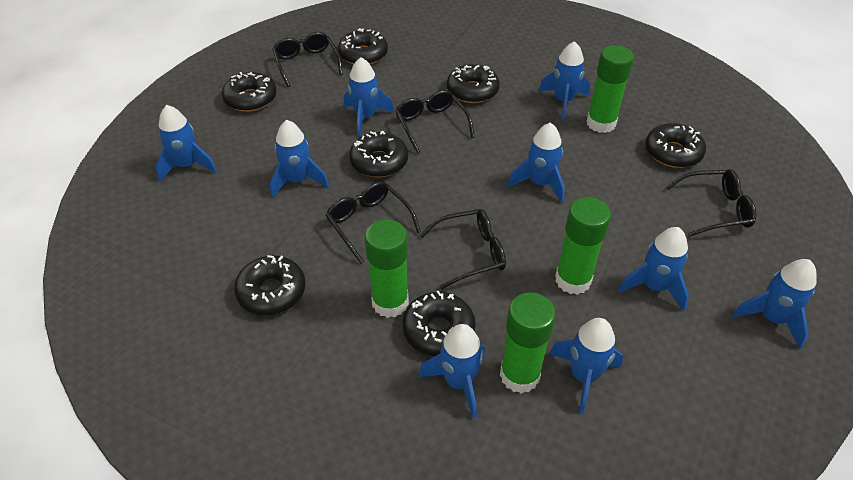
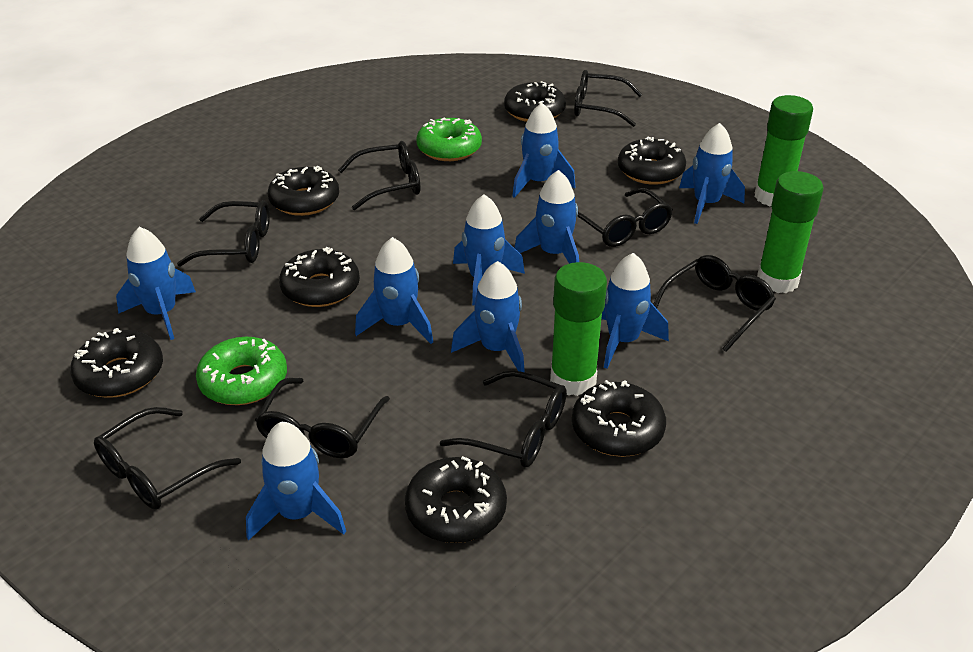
black glasses: [272,32,343,87] [326,182,421,264] [395,90,475,154] [420,209,506,290] [666,169,756,237] = 5 -> [94,407,241,510] [177,200,270,266] [255,378,390,458] [338,141,420,210] [440,370,567,468] [574,70,642,127] [577,188,673,247] [653,255,776,352] = 8
green donut: none = 0 -> [196,337,287,405] [416,117,482,161] = 2
green glue stick: [365,219,409,318] [500,292,556,394] [555,197,611,295] [587,45,634,133] = 4 -> [550,262,607,396] [755,95,813,206] [757,171,823,293] = 3

